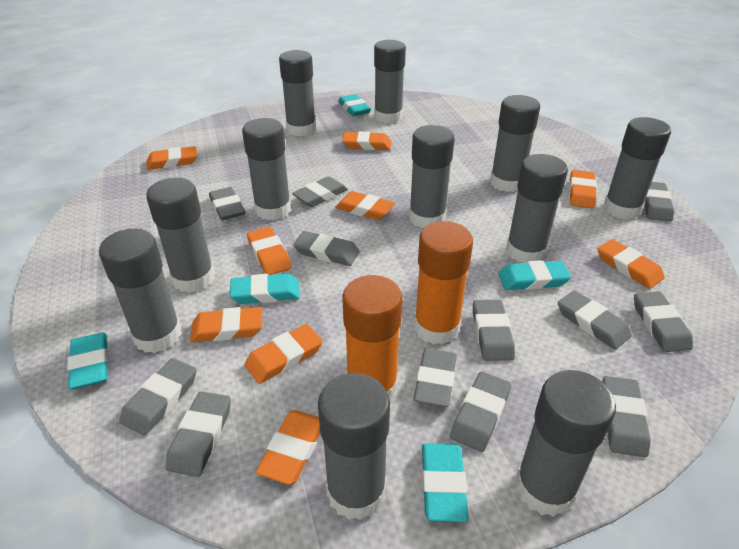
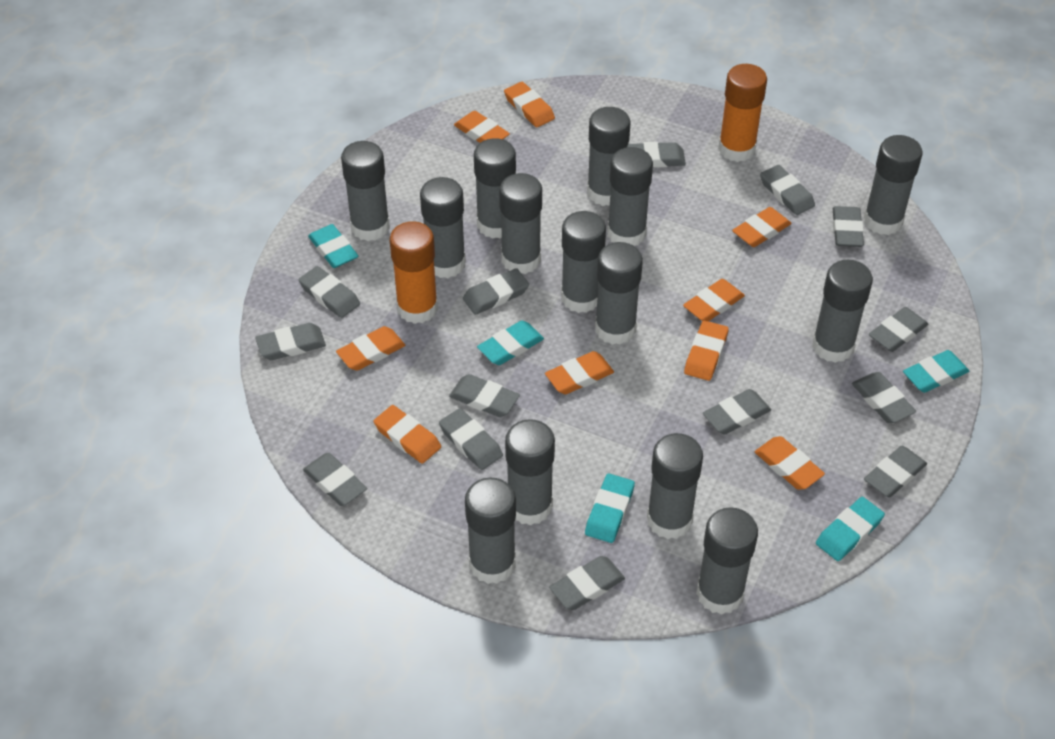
grey eraser: [119,358,197,436] [165,391,231,477] [209,187,245,220] [292,176,348,207] [293,231,360,266] [413,348,457,407] [450,371,511,452] [473,300,515,361] [558,290,632,349] [602,376,651,457] [634,291,693,352] [643,182,674,221] = 12 -> [255,323,326,360] [299,266,360,318] [303,453,367,506] [439,408,503,470] [449,374,520,417] [463,268,529,315] [549,556,625,610] [627,142,686,168] [703,389,771,435] [760,165,815,215] [833,206,864,247] [852,372,916,423] [864,446,927,498] [869,307,929,352] = 14
grey glue stick: [99,229,182,353] [146,178,215,293] [242,118,291,220] [279,50,316,136] [318,373,390,520] [374,40,406,124] [409,125,455,228] [490,95,540,192] [506,154,568,263] [515,370,616,517] [604,117,671,219] = 11 -> [341,141,390,241] [420,177,466,278] [465,478,516,584] [474,138,516,239] [499,173,542,274] [505,419,555,526] [561,211,606,313] [587,107,631,206] [595,242,643,345] [607,147,653,246] [647,433,703,539] [696,507,758,615] [812,260,873,363] [864,135,922,235] = 14

